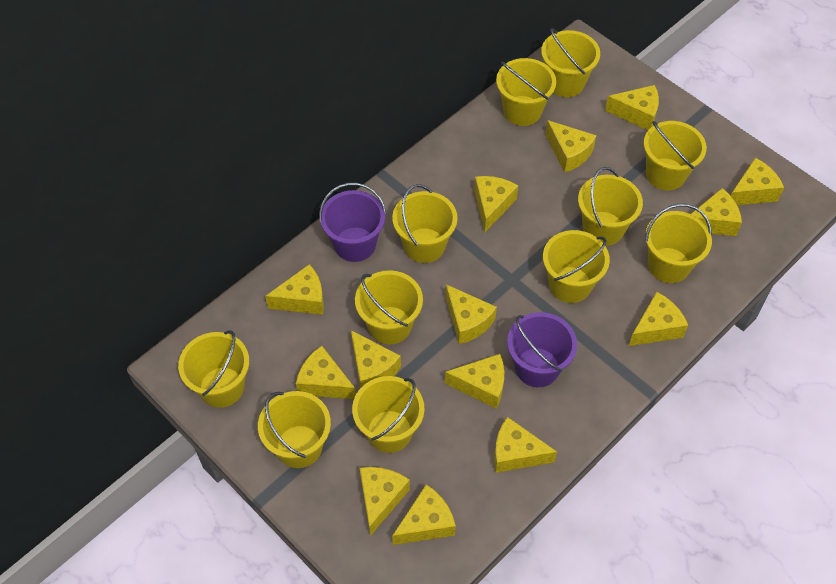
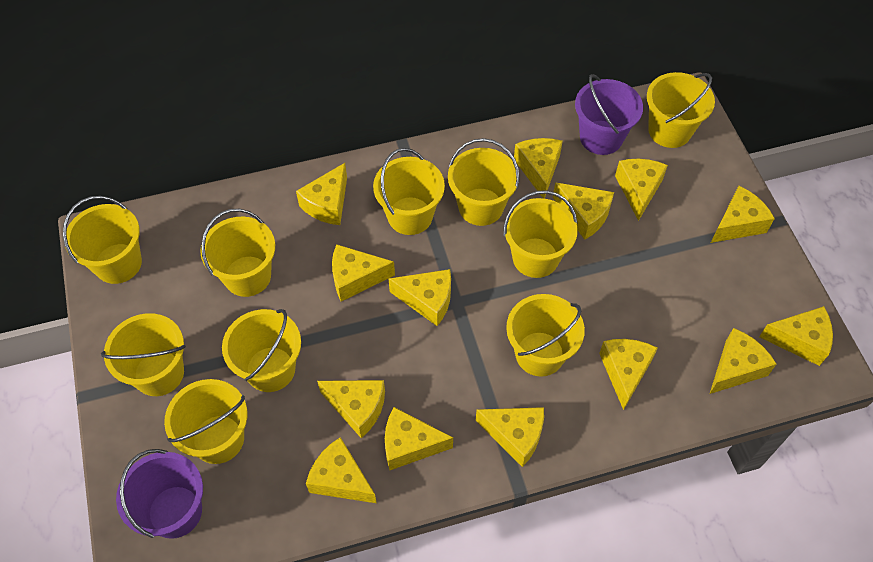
yellow bucket: [178,330,249,408] [258,391,331,468] [352,376,425,453] [355,270,423,344] [392,184,458,263] [496,58,556,126] [541,28,600,97] [543,230,610,303] [578,167,643,246] [643,121,707,190] [645,204,712,283] = 11 -> [63,196,142,284] [101,313,186,396] [164,379,247,464] [200,209,275,297] [222,309,301,392] [373,148,445,235] [448,138,520,226] [503,190,578,278] [506,294,585,377] [647,72,715,148] = 10

